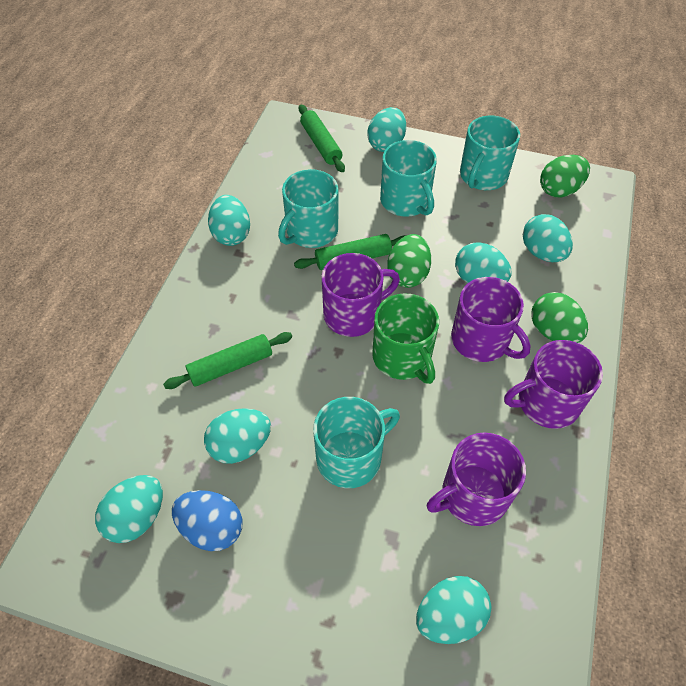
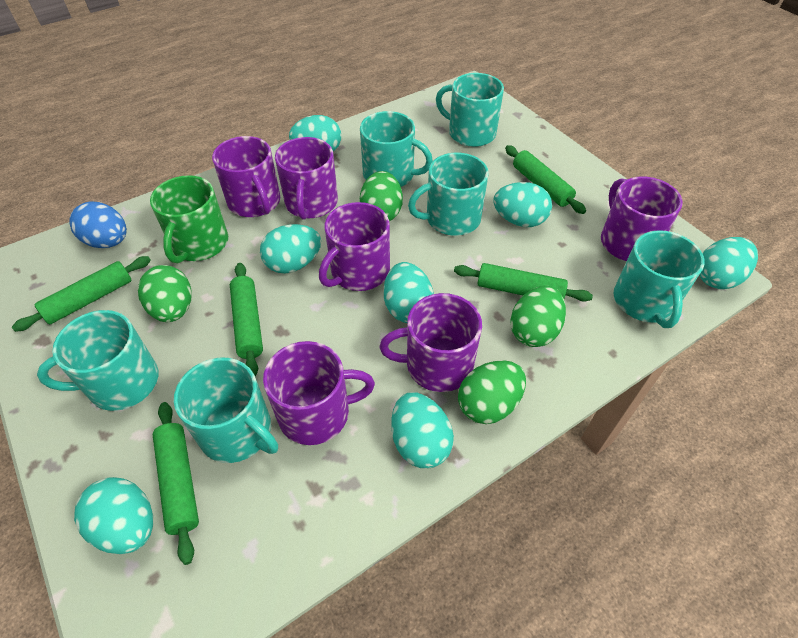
green egg: [387,234,431,288] [531,292,588,343] [540,155,590,197] = 3 -> [138,265,192,322] [360,171,403,221] [458,360,526,424] [510,286,566,347] = 4
green rolling pin: [163,332,292,389] [294,234,406,270] [299,104,345,172] = 3 -> [12,256,151,332] [153,402,199,565] [230,263,263,376] [454,263,593,302] [505,145,586,214] = 5
purple mug: [321,253,400,337] [427,433,526,526] [451,277,531,362] [504,340,603,429] = 4 -> [212,136,280,217] [263,341,375,445] [275,137,338,220] [319,202,390,291] [379,293,482,392] [601,176,683,261] = 6
turquoise mug: [278,169,338,248] [313,397,400,488] [380,140,437,217] [460,116,520,190] = 4 -> [37,310,158,411] [174,357,278,463] [360,111,433,187] [408,153,489,236] [436,73,504,147] [613,230,704,328] = 6

